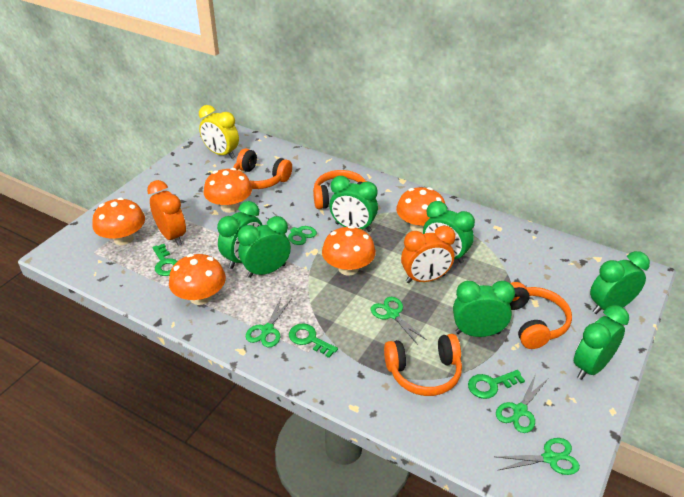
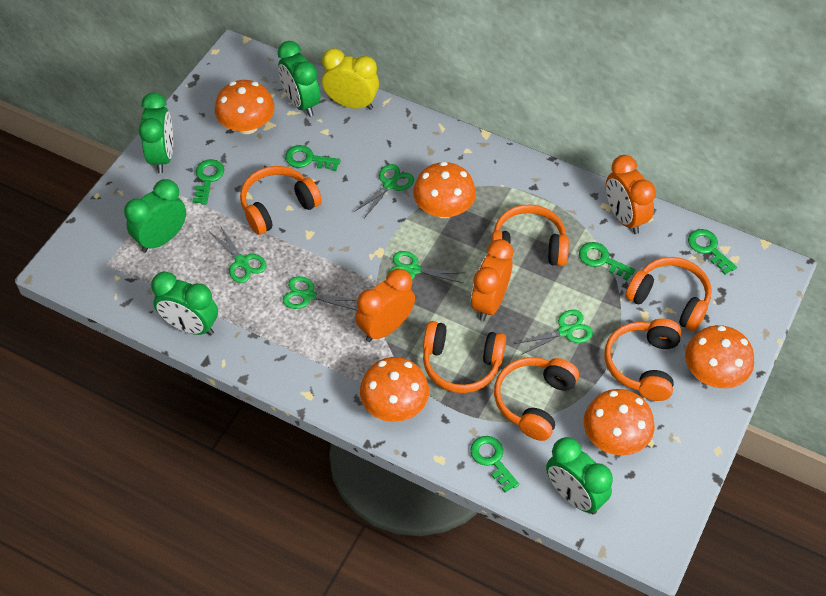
green clock: [217,201,262,269] [237,216,291,278] [330,176,378,232] [423,201,475,264] [453,281,515,337] [574,305,629,380] [590,251,650,314] = 7 -> [124,179,186,253] [138,92,173,173] [151,272,218,336] [278,41,321,117] [546,437,613,514] = 5
green key: [152,244,178,276] [289,323,338,358] [468,370,525,399] = 3 -> [193,159,224,205] [285,145,341,171] [470,436,519,493] [579,242,635,281] [688,229,737,275] = 5
orange clock: [147,180,186,246] [401,225,455,283] = 2 -> [355,268,415,342] [471,239,513,321] [606,155,656,234] = 3
orange headphones: [233,148,292,189] [313,170,368,209] [384,334,462,396] [510,282,572,349] = 4 -> [240,166,322,235] [423,321,506,393] [492,204,569,266] [494,357,579,441] [605,319,681,401] [625,257,712,331] = 6

